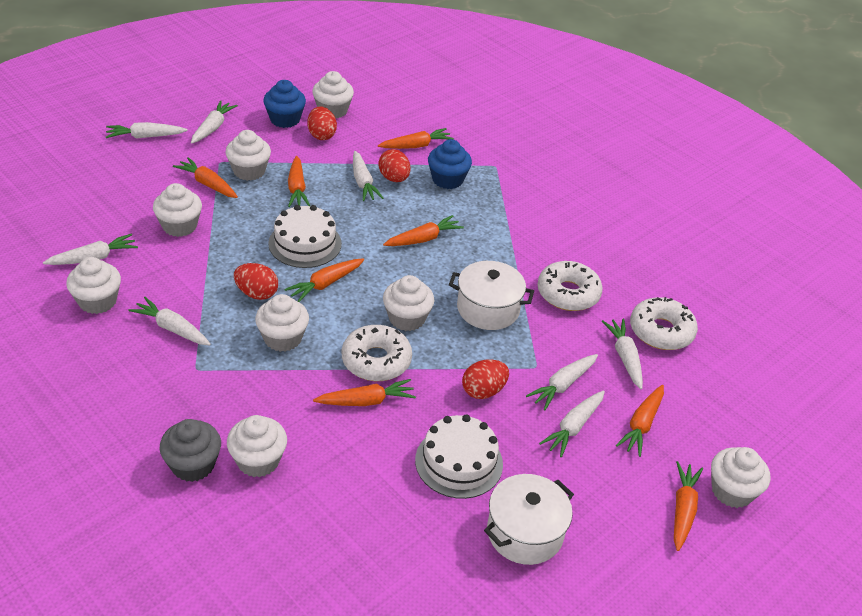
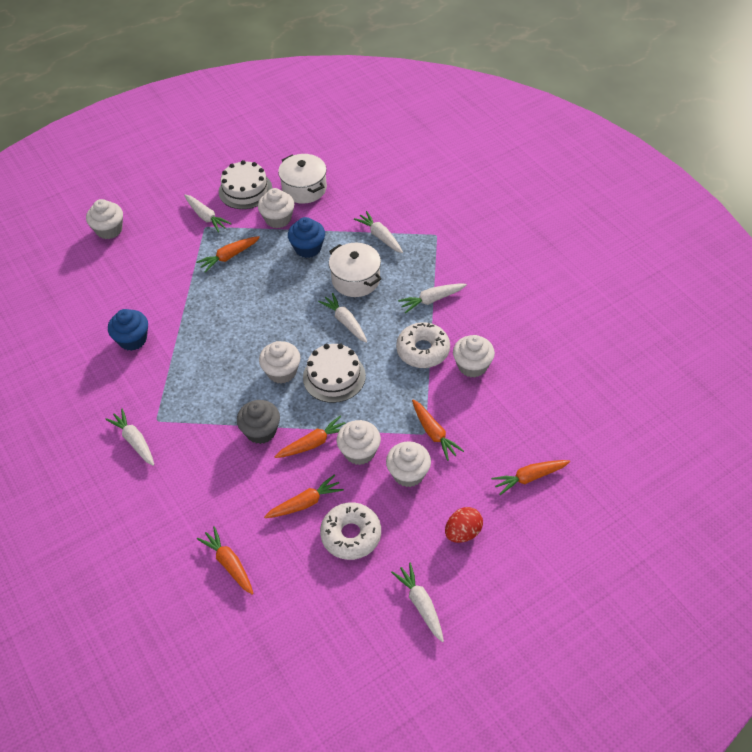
orange carrot: [173,157,238,198] [284,258,364,302] [288,156,310,207] [313,379,416,406] [378,128,454,149] [383,215,464,246] [616,385,664,457] [674,461,703,551] = 8 -> [196,236,260,273] [197,526,253,595] [264,474,344,518] [275,416,345,458] [412,400,464,461] [491,460,570,495] = 6
red egg: [234,263,278,300] [307,106,337,140] [378,149,410,182] [462,359,509,399] = 4 -> [445,507,483,543] = 1
white carrot: [43,234,138,265] [106,122,188,139] [128,297,211,345] [191,100,238,144] [353,151,383,201] [526,354,598,410] [539,390,605,457] [602,319,643,390] = 8 -> [105,409,154,466] [184,195,232,233] [318,293,367,343] [354,211,403,253] [391,562,444,642] [398,284,467,313] = 6
white cupcake: [66,257,121,314] [153,183,202,237] [225,130,271,181] [227,415,287,478] [255,294,309,352] [312,71,354,118] [383,275,434,331] [711,447,770,508] = 8 -> [86,199,123,239] [258,188,294,228] [259,341,301,384] [337,420,381,465] [386,441,431,487] [453,335,495,378] = 6
white donut: [342,325,412,381] [537,261,603,311] [630,297,698,350] = 3 -> [320,502,381,560] [396,322,450,368] = 2

